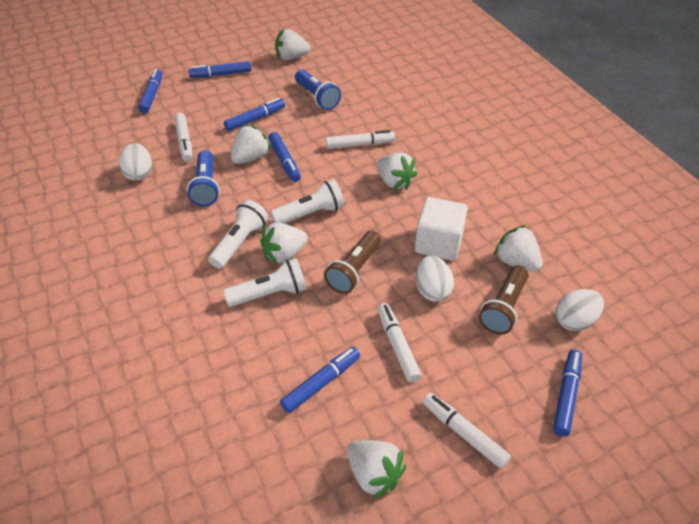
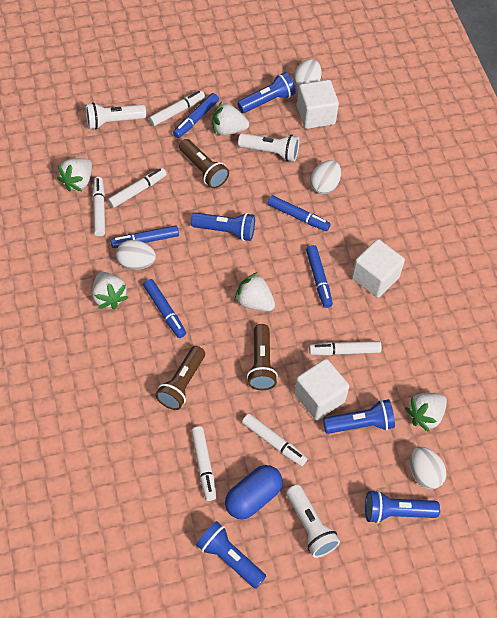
blue capsule: none = 0 -> [225,465,283,519] = 1
blue flashlight: [187,150,220,206] [295,70,341,110] = 2 -> [191,213,255,241] [196,521,266,589] [237,72,296,113] [323,399,395,434] [365,490,440,524] = 5
blue marker: [138,69,162,114] [188,61,251,78] [224,98,285,131] [268,132,301,182] [280,347,360,413] [553,350,582,437] = 6 -> [111,225,179,248] [143,279,186,338] [173,93,219,138] [268,195,331,231] [306,245,333,308] = 5
brown flashlight: [324,230,381,294] [479,265,528,335] = 2 -> [155,346,205,410] [179,139,229,189] [247,324,278,390] = 3
white cube: [415,197,468,261] = 1 -> [294,359,349,420] [297,80,339,129] [352,239,405,298] = 3
white egg: [119,143,152,181] [416,256,454,302] [555,289,604,331] = 3 -> [116,240,156,270] [294,59,322,89] [310,160,341,194] [410,447,446,489] = 4
white marker: [174,113,193,162] [325,130,395,149] [377,303,422,383] [423,393,511,469] = 4 -> [92,177,105,236] [108,168,166,208] [149,90,205,126] [191,426,216,501] [242,414,308,466] [309,341,382,355] = 6
white strawberry: [231,125,271,164] [260,222,308,265] [275,29,310,60] [347,440,406,500] [377,153,417,190] [494,225,543,272] = 6 -> [57,158,92,192] [92,272,129,309] [212,102,249,136] [235,272,275,311] [405,393,447,432] = 5

